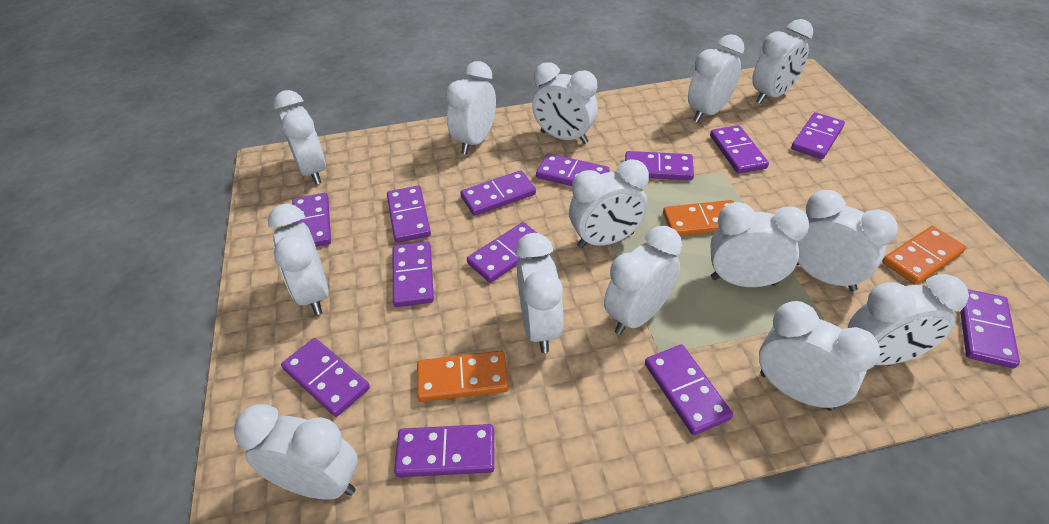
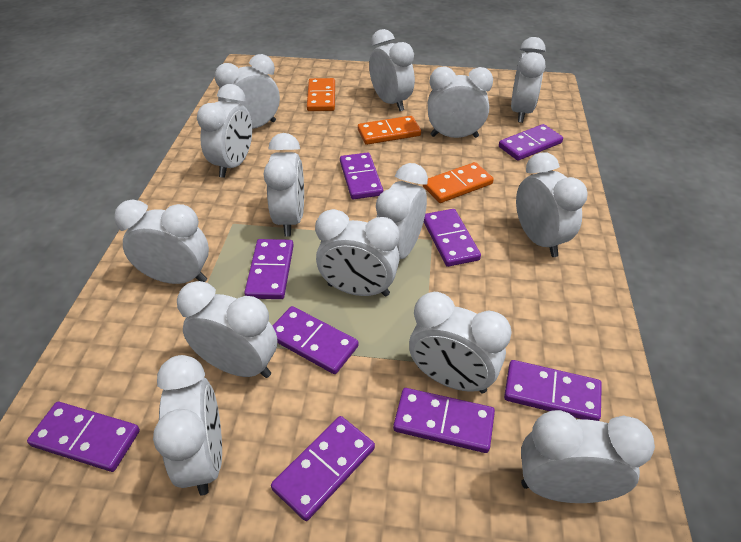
purple domino: [281,338,370,417] [292,193,331,247] [387,186,431,243] [393,242,434,307] [394,424,494,477] [460,170,536,216] [467,222,537,283] [536,153,609,186] [625,151,694,180] [645,344,733,435] [710,125,769,174] [791,112,845,159] [960,289,1020,368] = 13 -> [27,402,140,472] [244,239,294,299] [271,416,375,521] [272,306,358,374] [340,153,383,199] [393,388,495,453] [424,209,481,267] [499,124,563,161] [504,360,602,421] = 9

